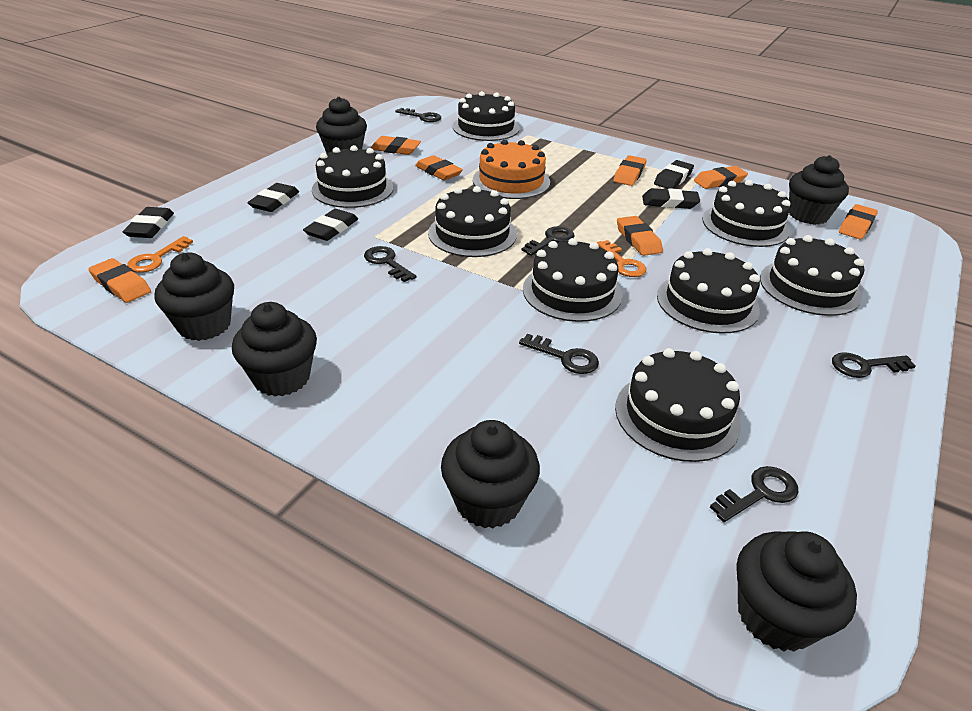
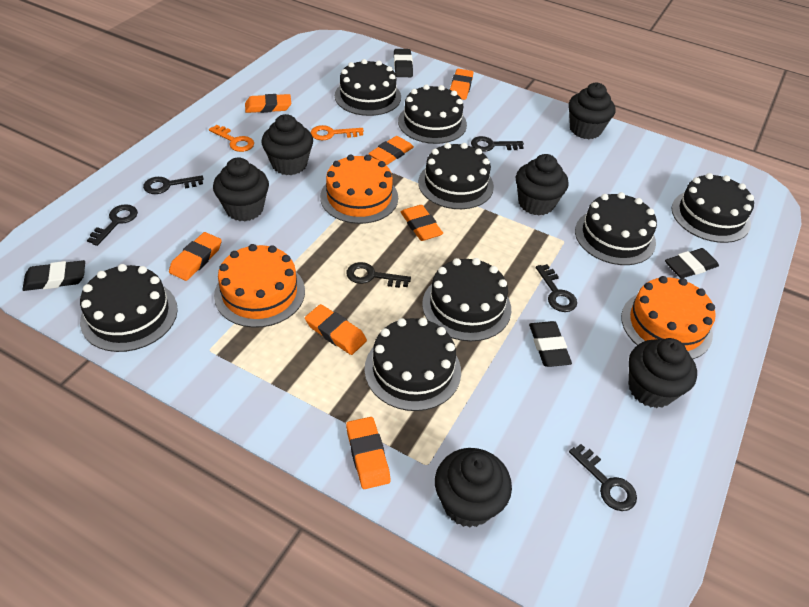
black eraser: [123,207,174,238] [247,183,299,212] [303,209,358,241] [642,188,700,209] [654,160,694,189] = 5 -> [22,260,85,291] [394,49,413,77] [529,321,572,367] [665,248,719,278] = 4
orange cake: [473,139,550,199] = 1 -> [214,244,305,328] [320,155,398,224] [621,276,716,359] = 3

